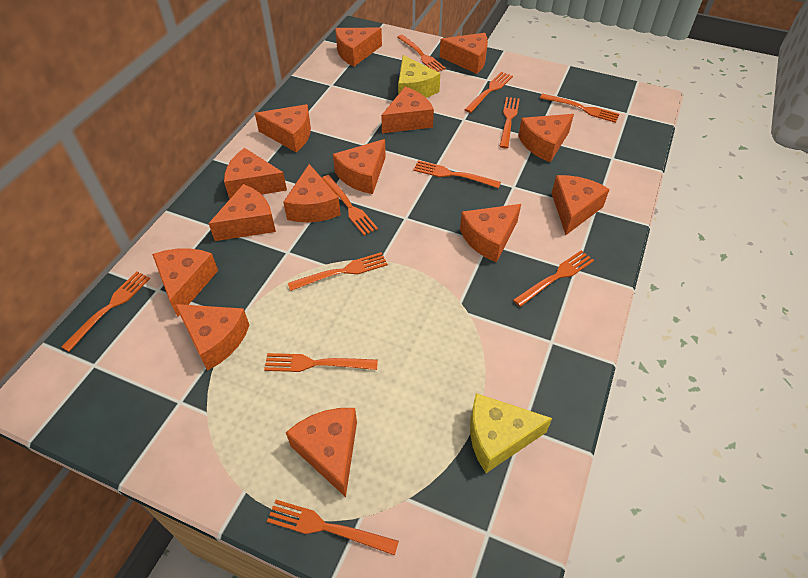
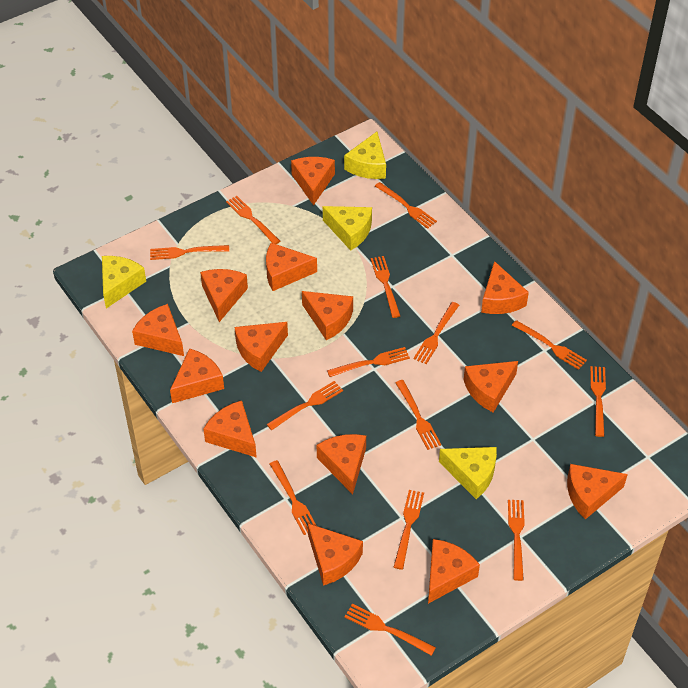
orange fork: [61,271,150,352] [264,353,378,372] [267,500,399,555] [288,252,388,291] [322,175,378,236] [397,35,446,72] [413,160,501,188] [464,72,513,113] [499,97,520,148] [513,250,594,307] [540,93,620,123] = 11 -> [150,245,229,260] [226,196,280,244] [267,381,343,430] [270,460,317,535] [327,347,410,377] [344,604,436,656] [371,256,400,318] [375,182,437,229] [394,490,424,570] [395,380,441,450] [413,302,459,364] [508,500,525,581] [512,320,587,370] [590,366,606,437] = 14
yellow cheese: [398,55,440,98] [470,393,552,473] = 2 -> [102,256,146,308] [323,206,372,251] [344,132,386,179] [439,447,497,499] = 4

